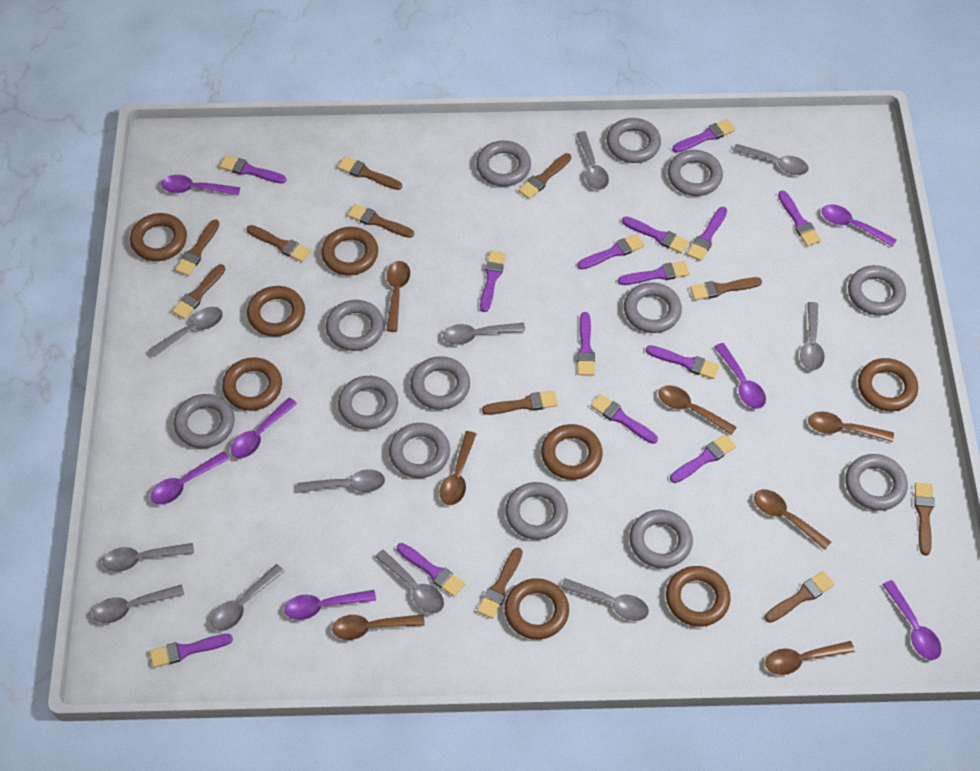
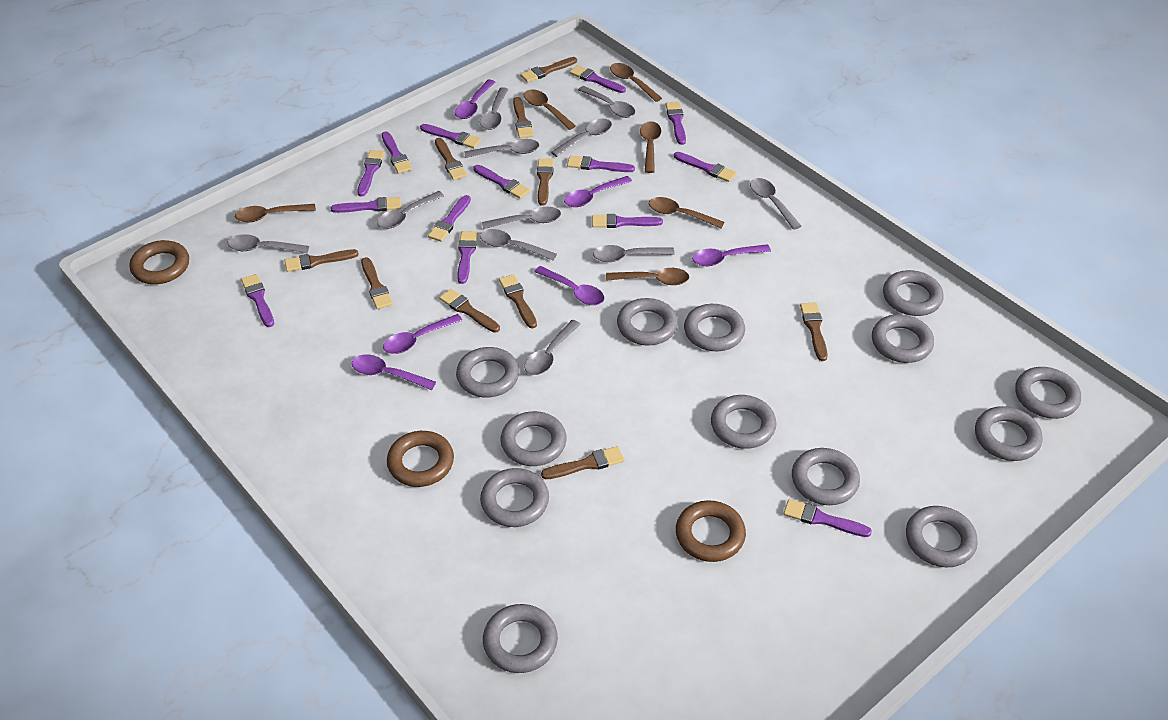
brown brush: [172,264,226,319] [175,219,219,276] [247,225,311,262] [337,156,402,190] [348,204,414,238] [477,548,523,619] [482,391,558,415] [518,153,571,199] [690,277,762,300] [765,571,835,623] [914,483,934,555] = 11 -> [284,249,359,272] [361,257,393,309] [435,138,467,180] [439,289,500,333] [499,274,537,329] [513,97,534,138] [520,57,577,83] [537,158,554,206] [541,446,624,479] [800,302,828,361] = 10
brown ring: [130,213,187,261] [222,357,282,411] [247,286,305,337] [322,227,378,276] [505,578,569,640] [541,424,603,480] [666,566,731,627] [858,358,918,411] = 8 -> [130,240,189,284] [387,431,454,487] [676,500,746,562] = 3
brown spoon: [332,614,425,640] [386,261,410,332] [439,431,476,505] [658,385,736,435] [754,489,831,550] [765,641,855,675] [808,411,894,442] = 7 -> [235,204,316,222] [524,90,576,130] [606,268,689,285] [610,63,662,102] [640,121,661,173] [648,197,725,228] = 6
purple spoon: [151,451,229,505] [162,175,240,196] [231,398,297,458] [284,590,376,620] [714,343,766,409] [822,204,897,247] [882,580,941,660] = 7 -> [352,354,436,390] [383,314,463,354] [455,80,495,119] [534,266,604,305] [564,176,632,207] [692,244,771,266] = 6

